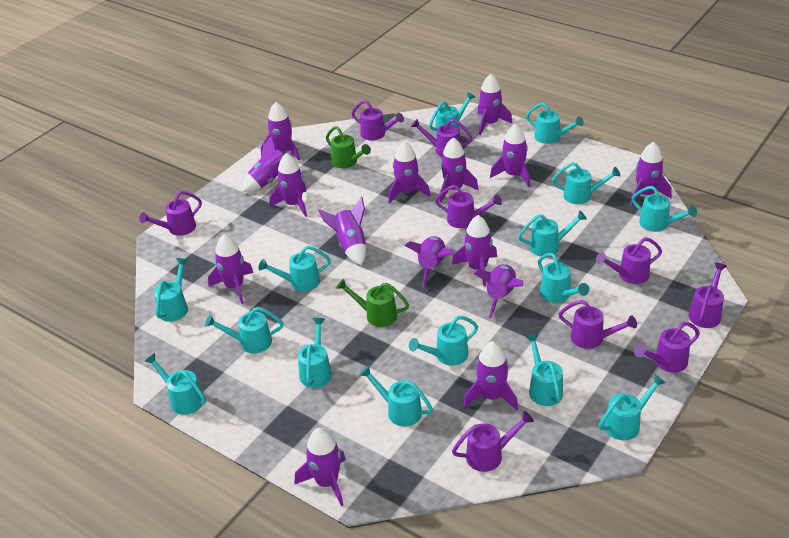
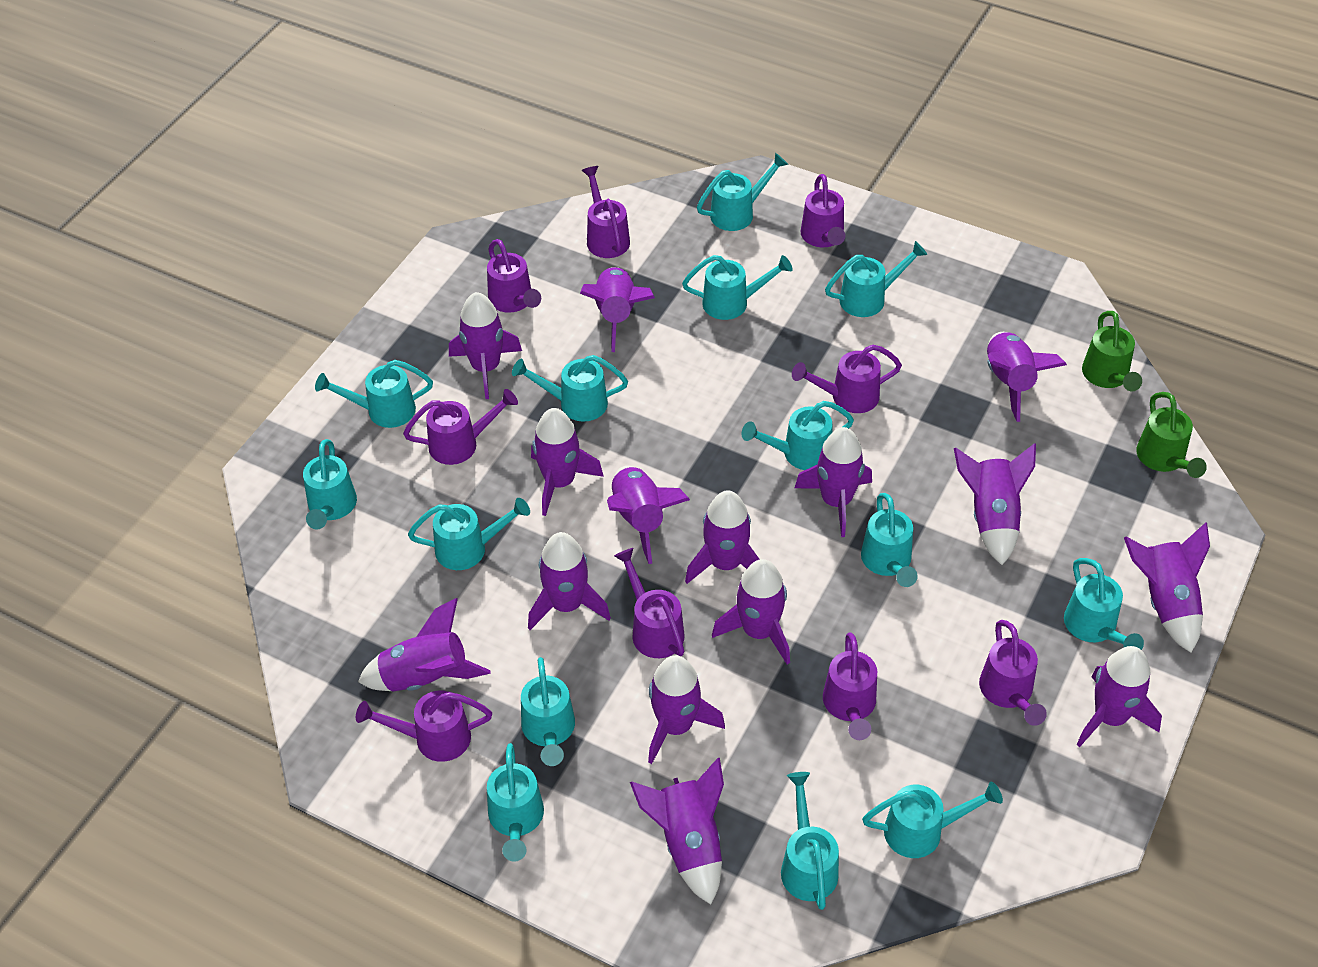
turquoise watering can: [145,353,206,415] [154,258,188,322] [205,307,283,353] [258,246,331,291] [298,318,332,388] [359,366,433,427] [409,316,478,366] [429,92,475,135] [518,210,587,256] [526,102,584,144] [526,334,563,406] [538,253,589,303] [552,162,621,204] [599,374,666,440] [632,186,697,232] = 15 -> [303,439,357,529] [315,360,433,428] [408,498,530,570] [487,743,544,862] [512,355,628,422] [521,657,575,766] [682,255,793,320] [697,153,788,231] [741,401,854,470] [781,772,839,910] [825,241,927,317] [861,493,918,587] [862,782,1003,858] [1064,558,1144,650] = 14

